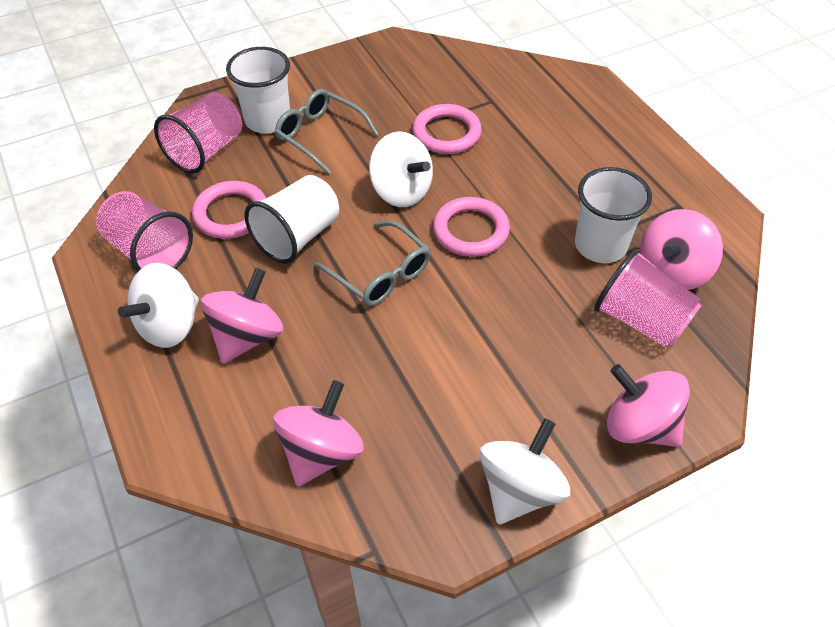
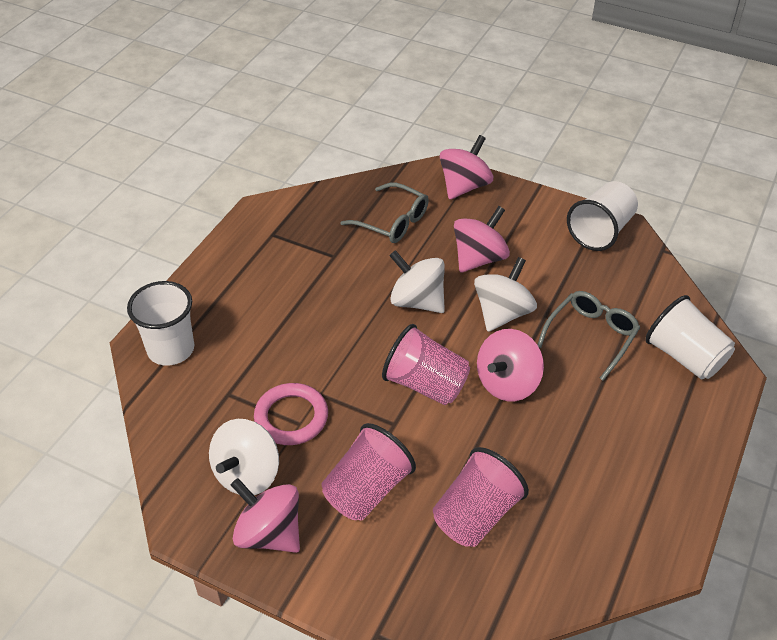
pink ring: [192,181,266,239] [412,104,482,154] [433,197,510,257] = 3 -> [254,383,328,445] = 1

